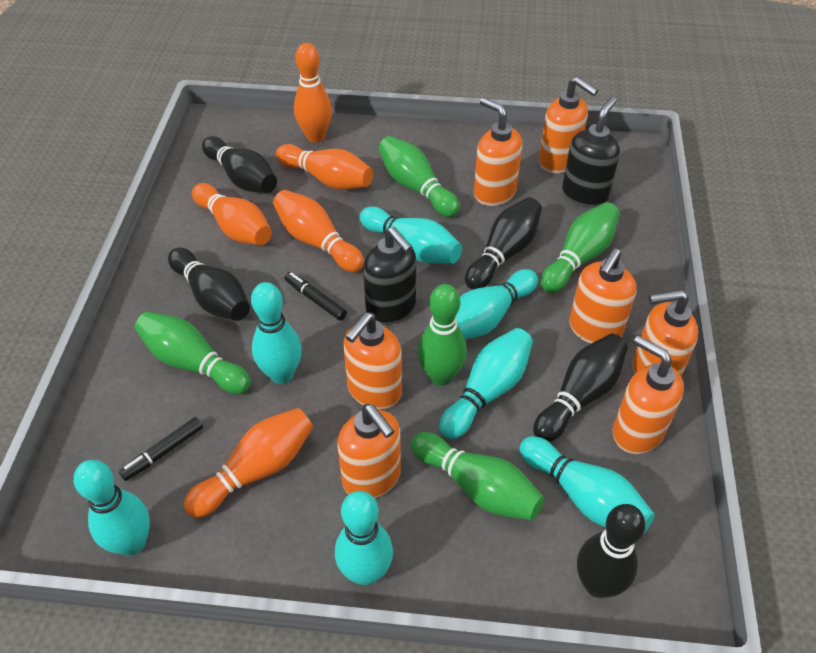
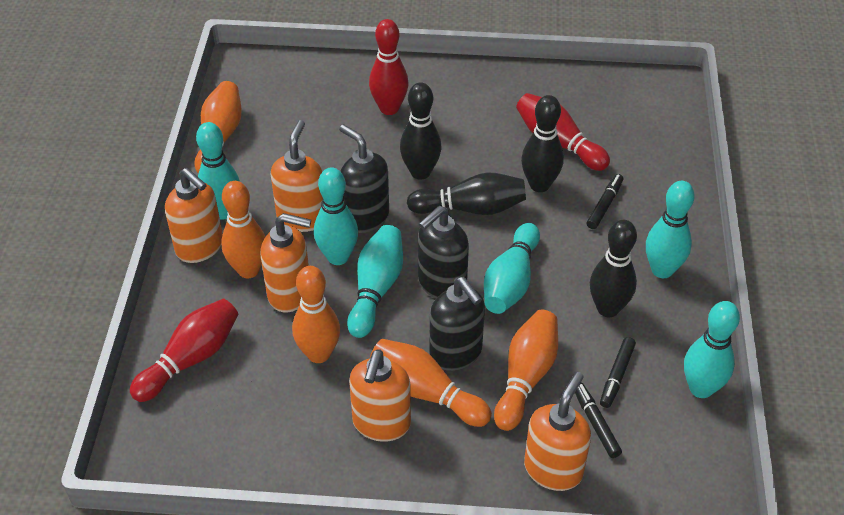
black bowling pin: [168,248,250,321] [202,136,277,193] [465,197,542,290] [533,334,628,442] [577,504,646,598] = 5 -> [400,82,441,179] [407,172,526,215] [521,95,564,192] [590,220,637,317] = 4
black marker: [119,417,203,481] [285,272,347,320] = 2 -> [575,382,622,458] [586,174,623,229] [600,337,636,408] = 3
black soap dispenser: [363,227,416,325] [562,97,620,208] = 2 -> [339,124,389,233] [418,206,469,298] [429,277,485,371] = 3
green bowling pin: [135,311,251,394] [378,136,460,217] [411,432,544,521] [418,284,467,386] [540,202,620,293] = 5 -> none = 0
orange soap dispenser: [337,404,401,498] [343,312,402,410] [474,97,522,206] [539,77,598,174] [569,248,637,344] [612,335,684,454] [633,290,698,377] = 7 -> [165,168,223,263] [261,213,311,312] [271,120,323,232] [349,349,411,442] [524,372,591,491] = 5
red bowling pin: none = 0 -> [130,299,238,402] [369,19,408,115] [516,93,610,171] = 3
turquoise bowling pin: [74,460,150,556] [251,282,302,384] [335,491,393,585] [360,207,462,264] [439,328,533,439] [456,269,538,339] [519,436,655,533] = 7 -> [196,122,240,220] [314,168,358,265] [347,225,403,338] [484,223,540,314] [646,181,695,278] [684,301,740,398] = 6

